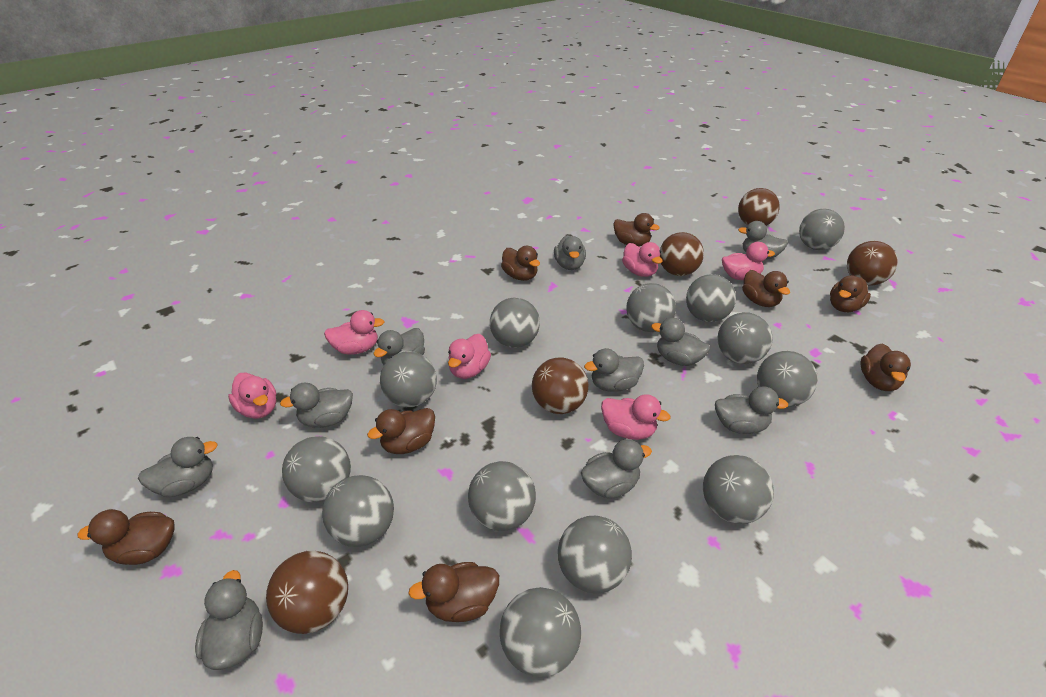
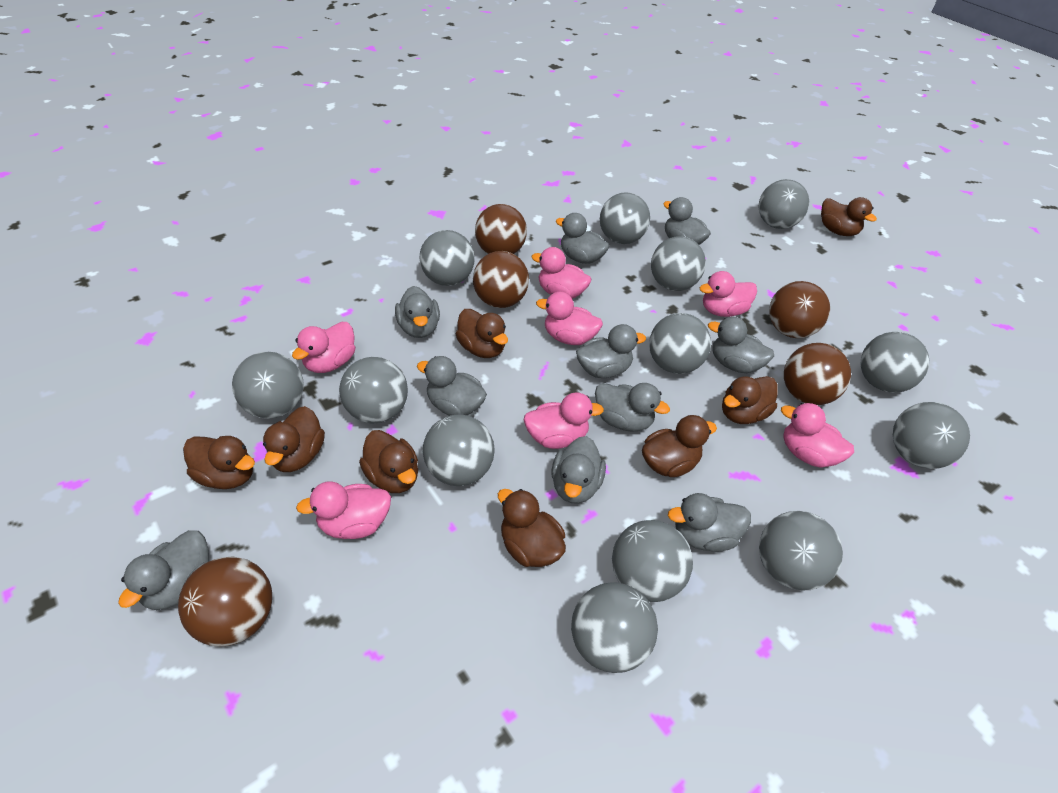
pink duck: [228,372,276,419] [324,310,384,355] [448,334,491,379] [601,394,671,440] [622,242,663,277] [722,242,775,280] = 6 -> [292,322,355,373] [296,481,391,539] [524,392,604,449] [531,247,591,299] [536,292,603,345] [699,271,757,317] [781,403,854,468] = 7

